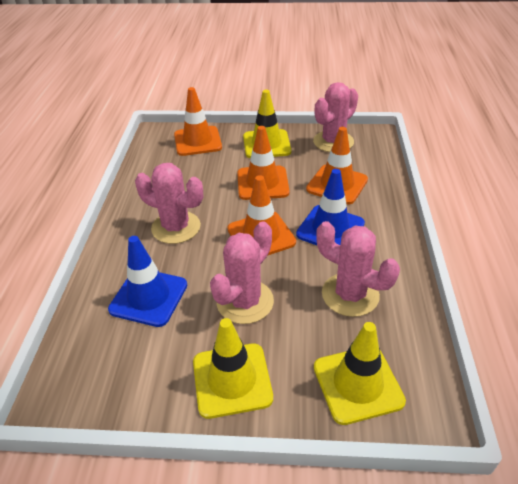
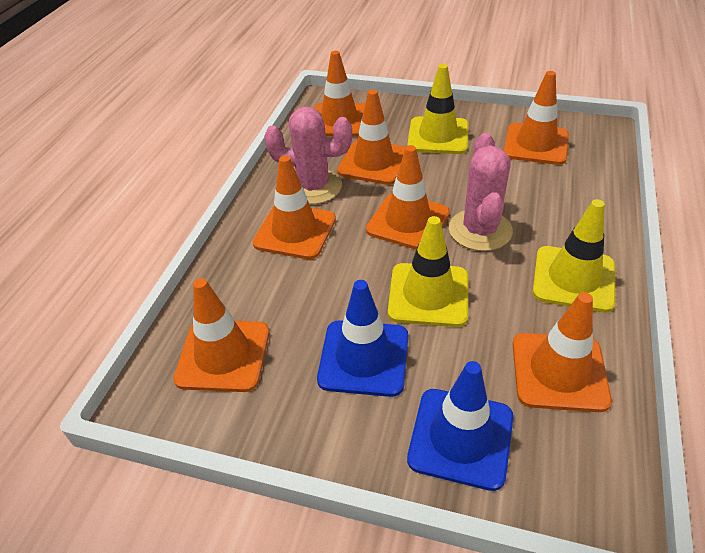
orange traffic cone: [174,87,222,156] [227,175,296,256] [237,126,290,200] [306,127,368,205] = 4 -> [173,278,270,392] [253,156,336,259] [314,51,365,136] [337,89,405,185] [366,145,450,250] [504,71,569,165] [513,292,612,412] = 7
pink cactus: [135,163,203,244] [210,222,274,324] [313,82,358,152] [316,221,400,317] = 4 -> [264,106,352,204] [449,133,513,251] = 2

